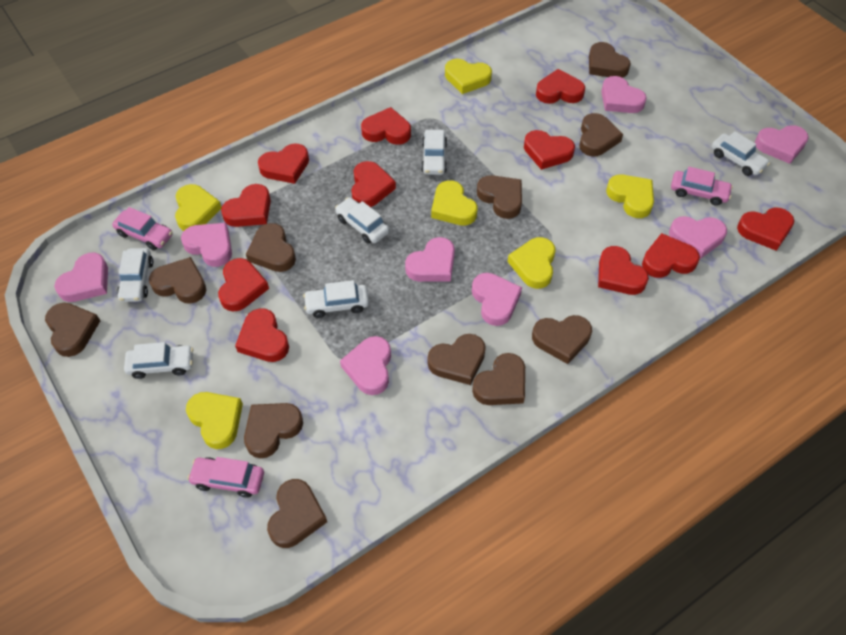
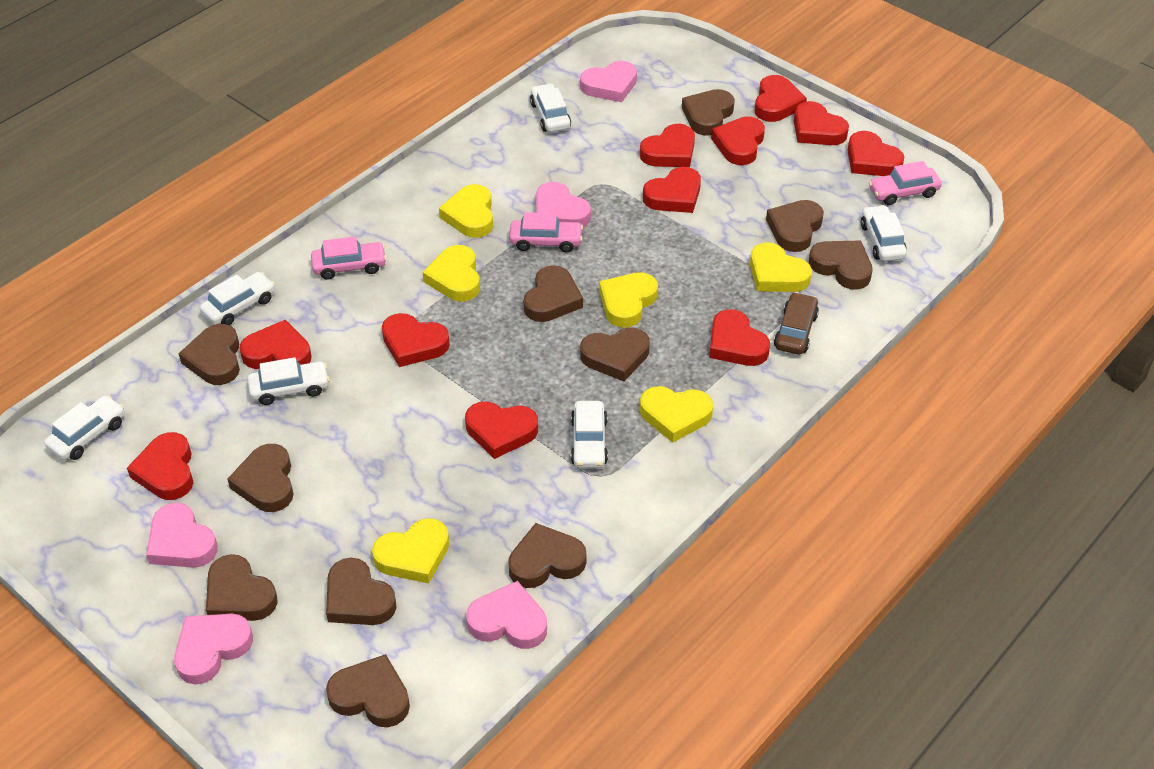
brown car: none = 0 -> [774,292,819,355] = 1
pink heart: [54,253,108,302] [181,223,232,267] [340,336,391,395] [405,237,455,282] [472,273,522,326] [601,76,647,113] [669,216,727,259] [755,125,809,164] = 8 -> [146,503,218,568] [174,614,253,685] [466,581,547,649] [536,182,591,227] [580,61,637,102] = 5

